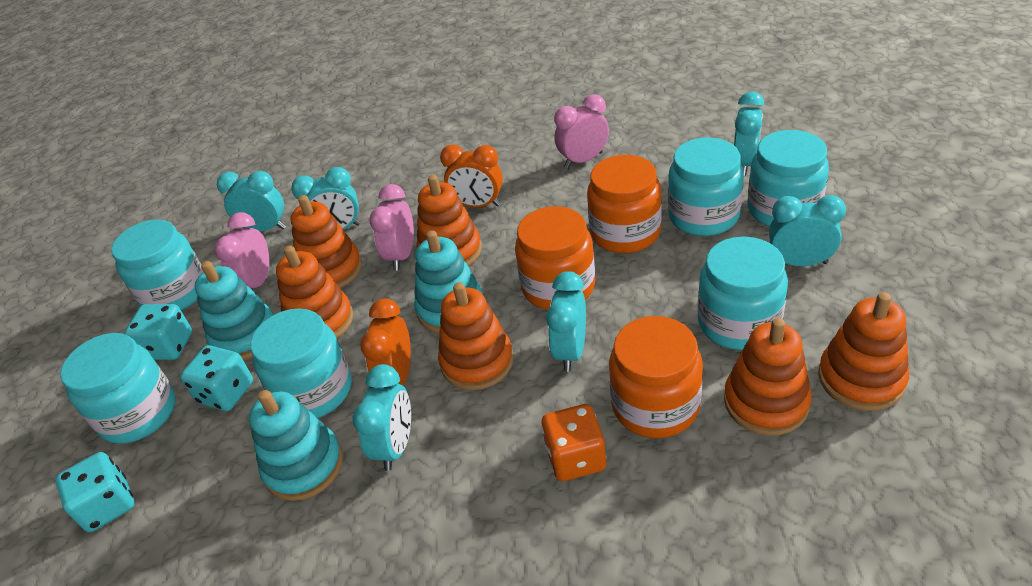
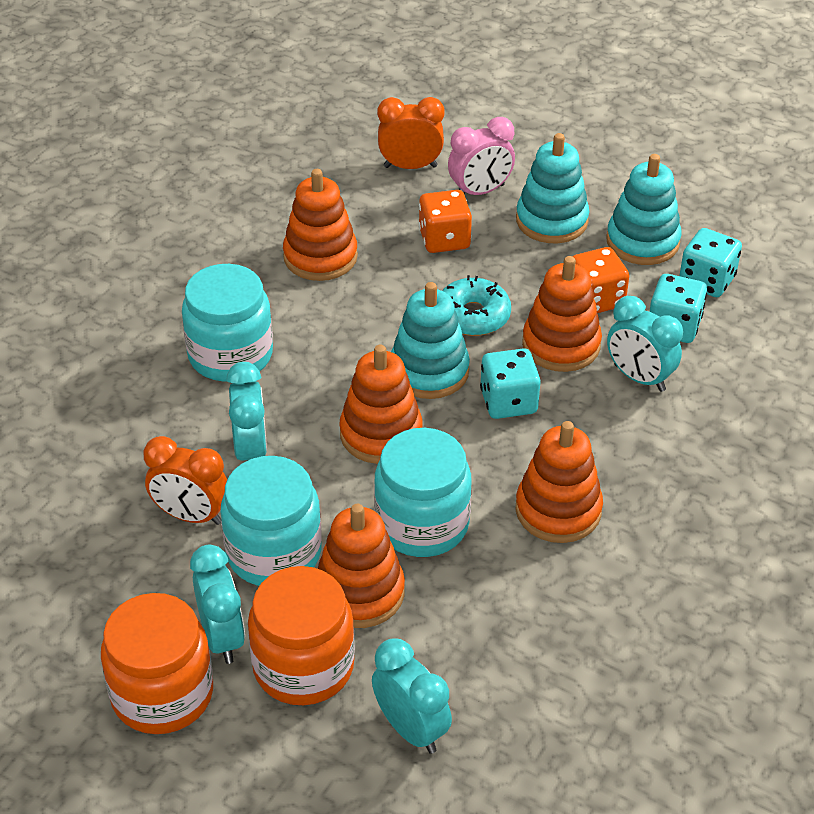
orange dice: [541,404,606,481] = 1 -> [419,190,472,253] [572,247,629,313] = 2
orange jar: [515,206,595,310] [587,155,662,253] [609,316,703,438] = 3 -> [101,593,213,734] [248,566,355,705] = 2
orange stacking toy: [276,245,353,339] [290,195,362,288] [417,175,482,266] [438,282,514,390] [724,318,812,436] [818,292,909,411] = 6 -> [283,169,358,281] [317,504,405,628] [339,345,422,464] [516,421,603,543] [522,256,602,372] = 5
pink clock: [215,212,269,290] [369,184,414,271] [554,94,609,168] = 3 -> [448,117,515,195] = 1
turquoise clock: [217,171,286,231] [291,167,360,230] [353,364,411,471] [546,271,586,372] [734,91,764,176] [769,195,846,266] = 6 -> [190,545,245,664] [226,362,267,461] [372,639,452,754] [607,296,683,392] = 4
turquoise donut: none = 0 -> [442,275,511,336] = 1
turquoise jar: [60,333,176,444] [111,219,203,310] [250,308,352,418] [668,138,744,236] [697,237,788,350] [747,130,829,227] = 6 -> [182,264,273,381] [221,456,322,586] [374,428,472,557] = 3

